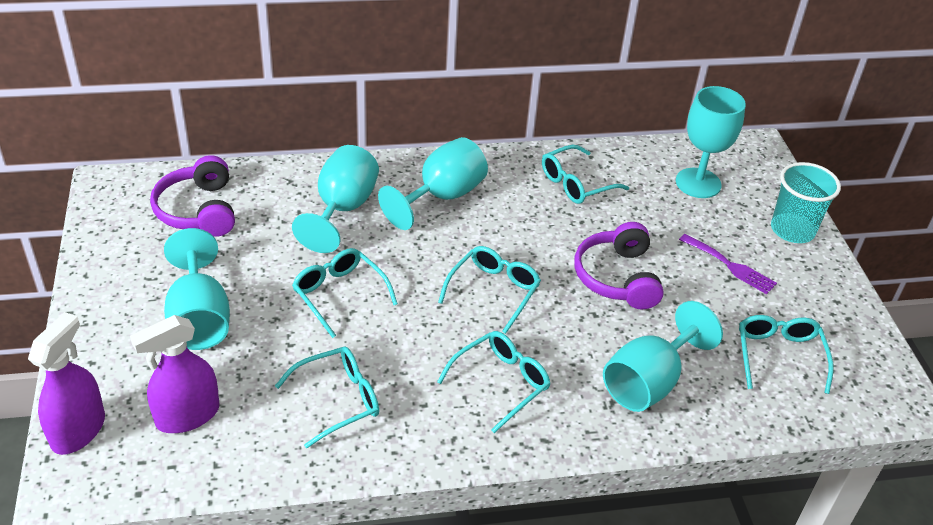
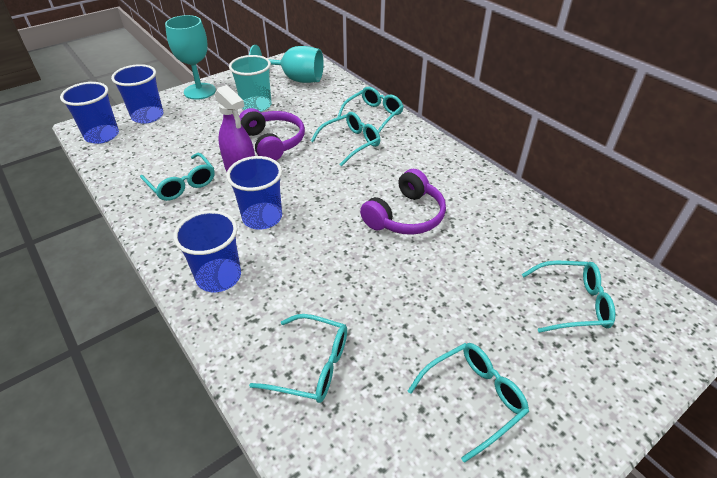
blue cup: none = 0 -> [60,82,119,144] [111,64,163,124] [173,210,241,292] [226,156,282,229] = 4
purple fork: [679,234,777,294] = 1 -> none = 0
purple spray bottle: [28,312,105,455] [130,315,220,433] = 2 -> [215,85,255,171] = 1
turquoise goblet: [164,228,230,350] [292,145,379,253] [378,137,488,230] [603,301,723,412] [676,86,746,198] = 5 -> [165,15,216,100] [249,45,324,83] = 2

